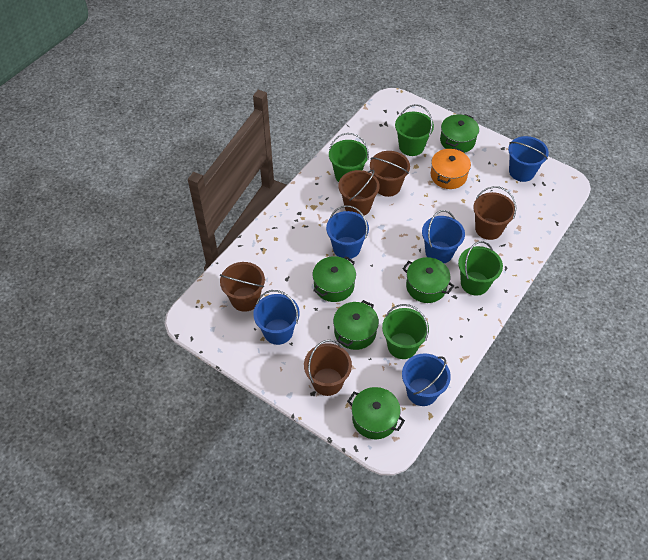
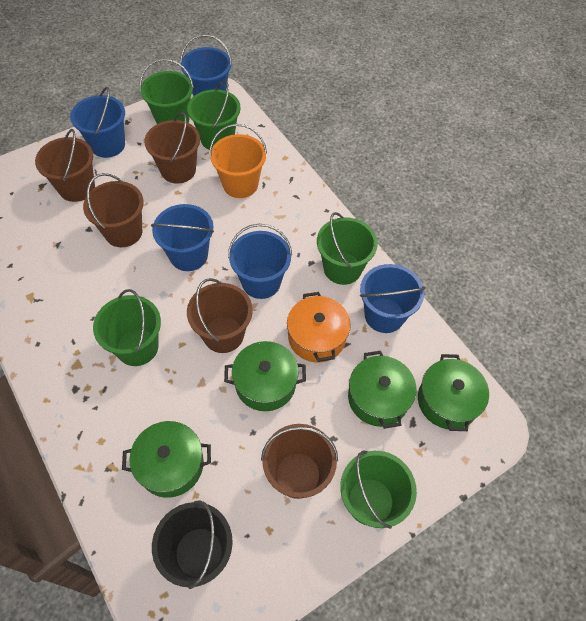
black bucket: none = 0 -> [152,500,233,589] = 1
green bucket: [329,133,369,182] [382,304,429,359] [395,104,434,156] [458,241,503,296] = 4 -> [93,289,161,366] [139,59,194,124] [187,81,241,150] [317,212,378,285] [340,451,417,529] = 5
green pot: [313,256,356,302] [333,300,379,350] [347,387,405,439] [402,257,454,303] [440,114,479,153] = 5 -> [122,421,211,498] [224,341,306,411] [348,351,416,429] [418,354,489,431] = 4
orange bucket: none = 0 -> [209,124,267,198] = 1

